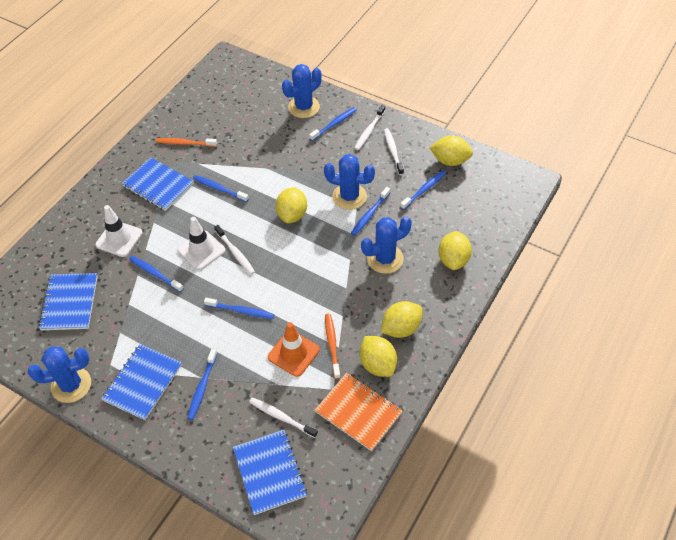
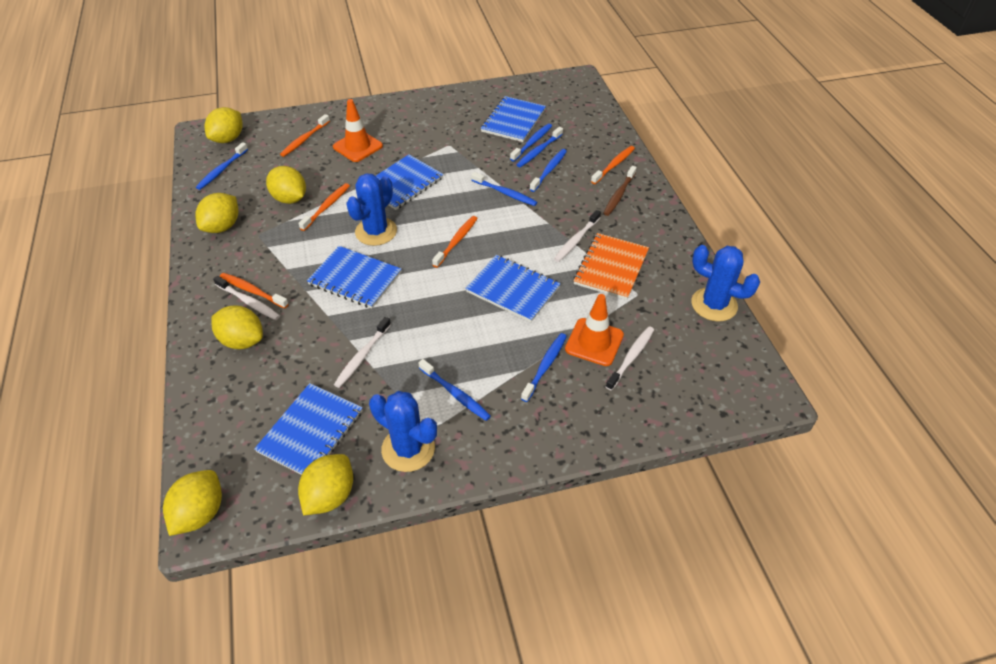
blue cactus: [28,346,91,403] [282,64,322,118] [324,154,375,210] [361,216,412,274] = 4 -> [346,173,397,246] [369,391,437,472] [691,245,760,321] = 3
blue notebook: [39,273,98,330] [101,344,182,420] [122,157,194,211] [233,430,307,515] = 4 -> [254,383,363,475] [307,246,401,309] [376,155,444,210] [465,255,561,322] [481,96,546,142] = 5
brown toothbrush: none = 0 -> [603,166,637,216] = 1
orange toothbrush: [156,138,217,147] [325,314,340,379] = 2 -> [220,273,289,308] [280,114,330,157] [298,183,350,231] [432,216,478,268] [591,146,635,184] = 5
orange traffic cone: [268,322,320,377] = 1 -> [333,99,383,162] [565,294,624,366] = 2
white traffic cone: [95,205,143,257] [177,217,226,270] = 2 -> none = 0
yellow lemon: [275,187,307,223] [360,336,397,377] [381,301,422,338] [430,135,473,166] [438,231,472,270] = 5 -> [163,470,222,536] [195,193,238,233] [204,107,243,143] [211,306,263,349] [266,166,306,204] [298,454,353,515] = 6

